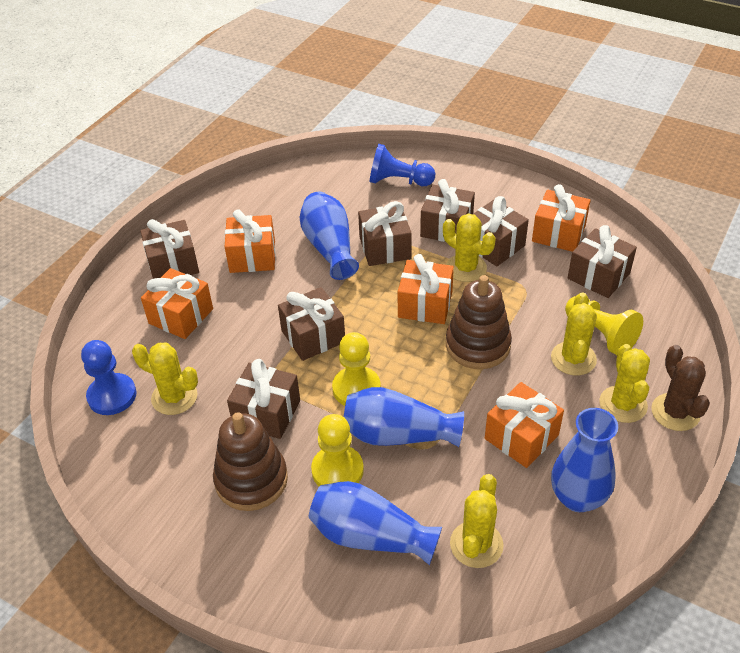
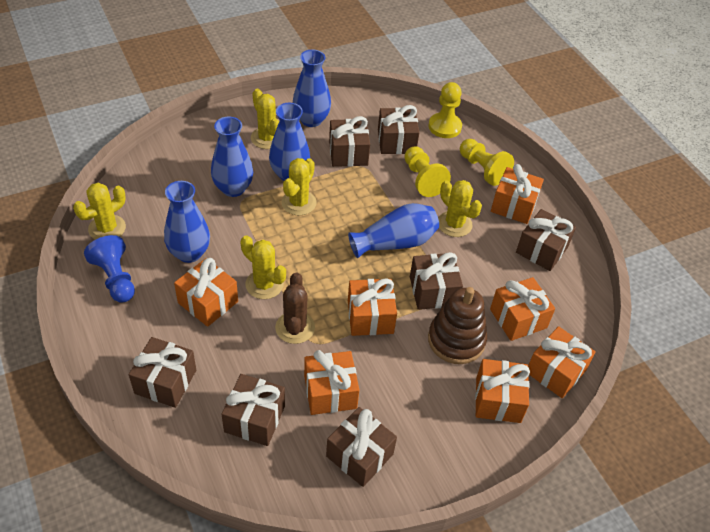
blue pawn: [81,340,136,415] [370,144,435,186] = 2 -> [84,235,135,303] = 1
blue vase: [300,192,359,280] [309,481,442,565] [344,387,464,447] [551,408,618,512] = 4 -> [164,181,210,263] [211,117,253,197] [269,103,310,181] [293,50,331,127] [348,203,439,258] = 5
brown stacking toy: [213,412,288,511] [446,275,512,369] = 2 -> [428,287,487,364] = 1
orange gift: [141,268,213,339] [225,209,276,273] [398,254,454,324] [485,382,564,468] [532,184,591,252] = 5 -> [174,258,238,327] [304,350,359,415] [348,278,397,336] [475,359,530,423] [490,277,555,341] [491,164,544,224] [528,326,596,398] = 7

